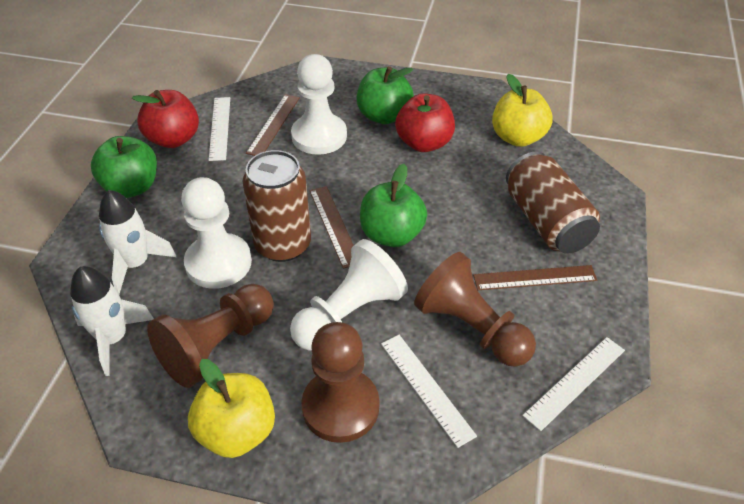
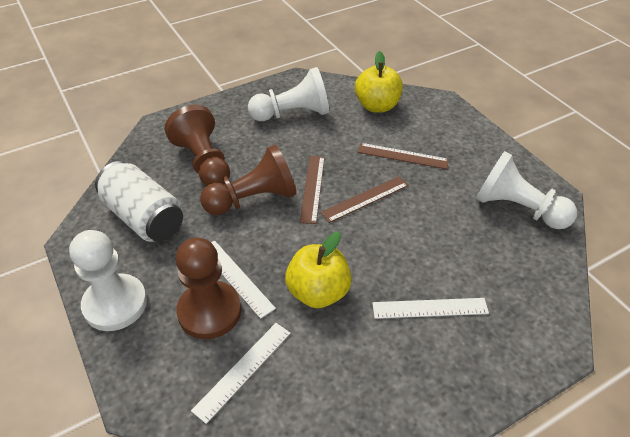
brown can: [242,150,311,262] [506,151,600,254] = 2 -> none = 0
green apple: [91,136,157,198] [357,66,414,124] [360,164,427,247] = 3 -> none = 0
red apple: [132,90,199,148] [395,93,455,152] = 2 -> none = 0
white can: none = 0 -> [95,161,183,242] = 1
white rocket: [70,266,154,376] [99,190,176,294] = 2 -> none = 0

